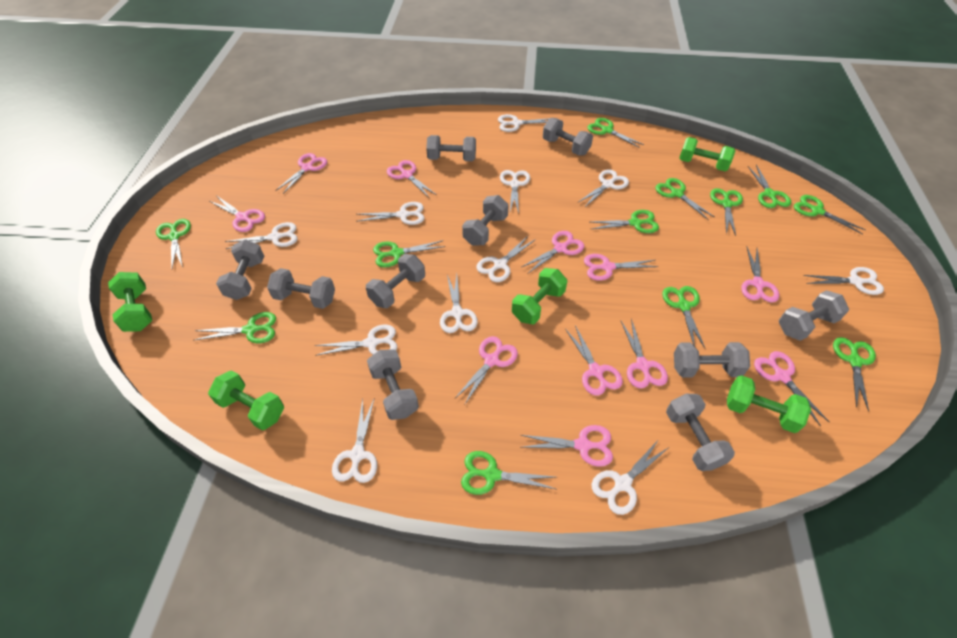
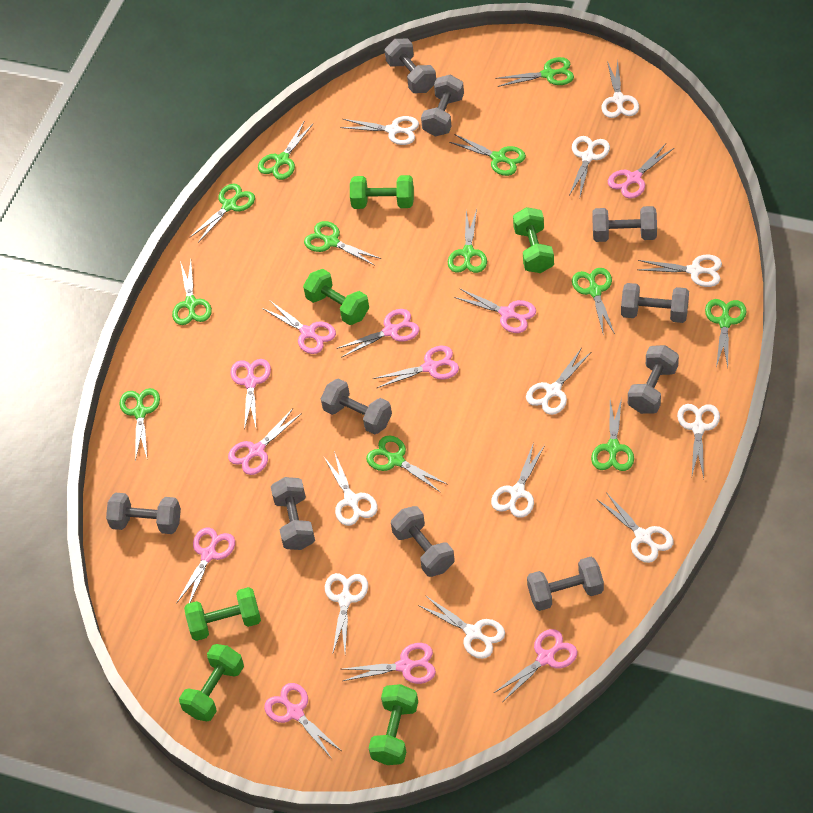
green dumbbell: [108,272,152,332] [208,370,284,430] [512,268,567,324] [679,137,735,171] [727,375,811,433] = 5 -> [179,644,244,721] [184,587,261,641] [303,269,369,325] [350,175,414,209] [369,684,418,765] [513,207,554,273] = 6

